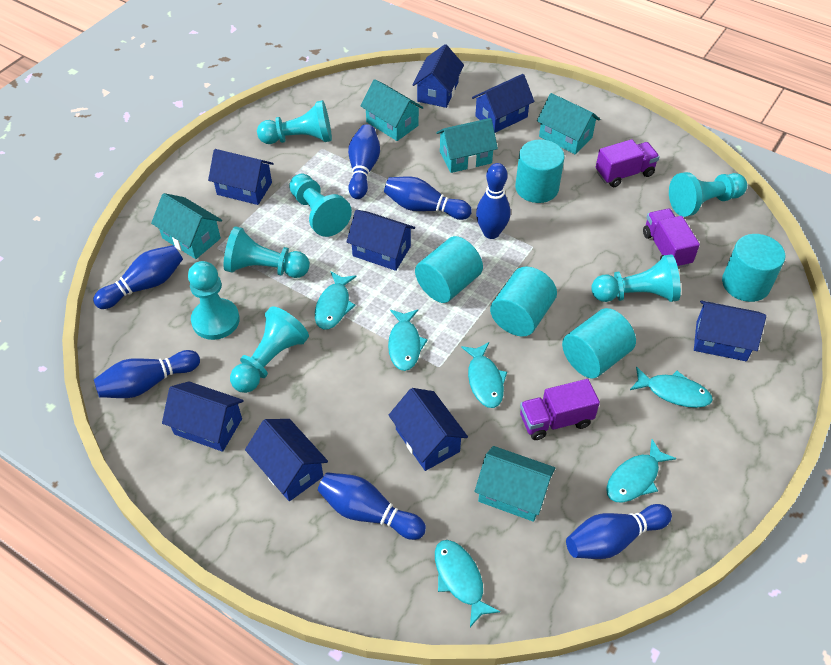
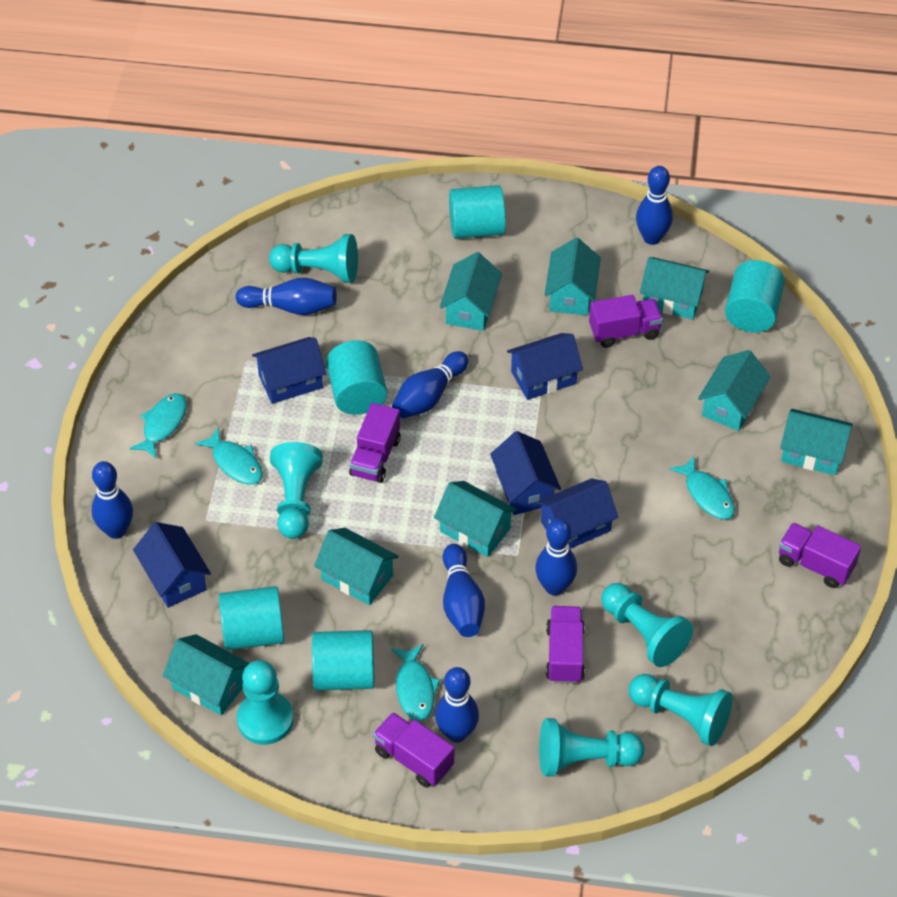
blue house: [162,381,244,452] [208,149,274,205] [245,419,328,501] [346,210,415,271] [389,388,468,471] [412,44,464,108] [472,74,535,133] [694,300,766,361] = 8 -> [133,522,211,608] [252,337,327,404] [490,431,561,515] [507,333,583,400] [536,478,619,549] = 5
purple truck: [520,379,600,440] [596,139,660,187] [643,209,700,268] = 3 -> [349,403,401,483] [373,712,454,788] [546,606,585,684] [589,295,663,348] [779,523,861,588] = 5
turquoise fish: [315,271,357,330] [388,309,428,371] [435,540,500,627] [461,342,507,408] [606,439,677,503] [630,366,713,408] = 6 -> [129,393,187,458] [195,427,263,485] [391,644,441,721] [669,456,735,520] = 4
turquoise house: [151,193,222,259] [361,79,424,141] [436,118,498,173] [475,446,555,522] [537,93,600,155] = 5 -> [163,634,249,716] [314,528,399,605] [434,481,517,557] [440,252,502,331] [544,238,601,315] [640,257,709,319] [698,350,771,431] [780,409,852,475] = 8
turquoise pawn: [188,261,240,340] [224,226,310,278] [230,306,309,393] [257,100,332,144] [289,174,352,237] [592,254,681,302] [669,172,747,217] = 7 -> [237,660,294,745] [269,234,358,283] [270,442,323,539] [539,718,644,776] [601,583,693,667] [628,674,733,746] = 6

